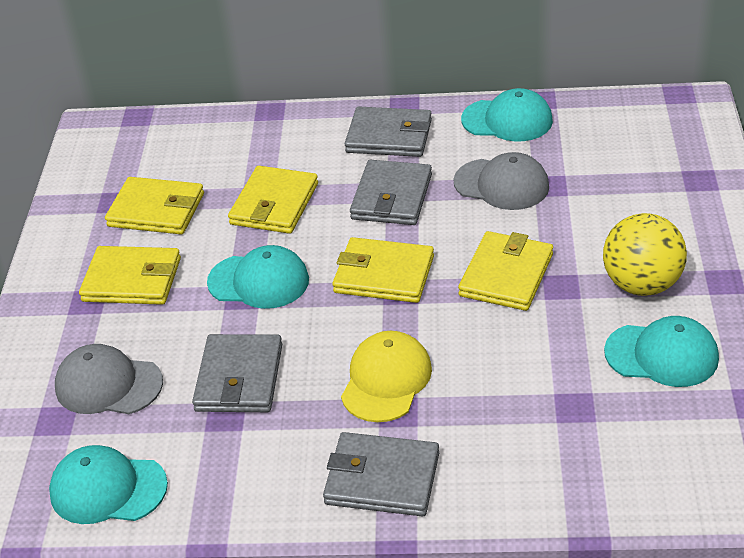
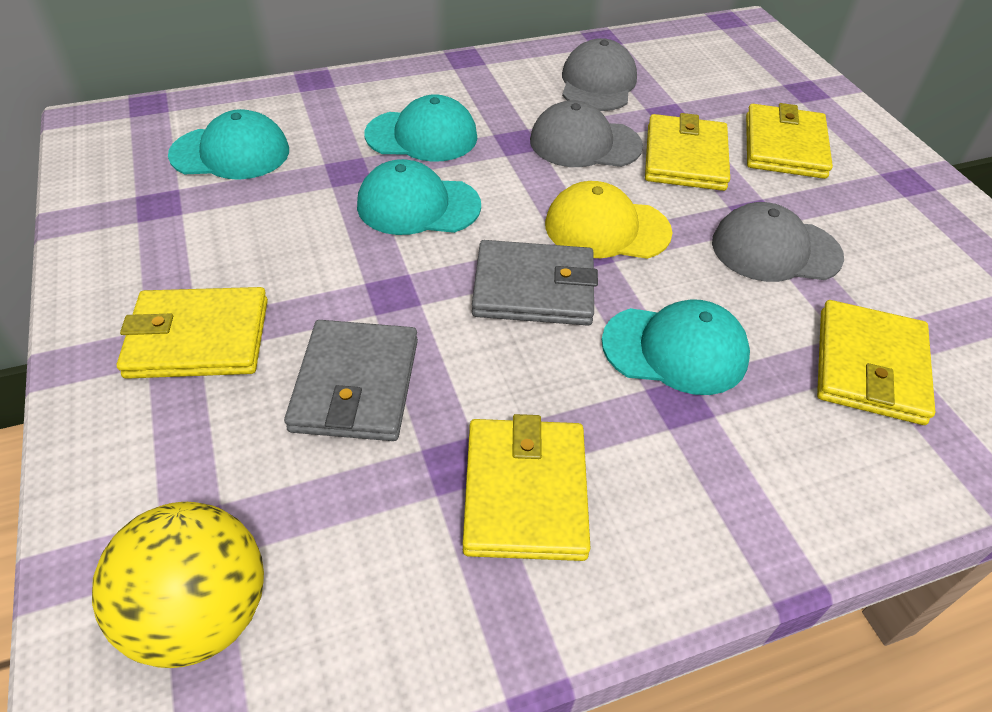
grey cap: [55,344,163,414] [454,152,549,210] = 2 -> [530,100,643,167] [562,38,637,111] [712,202,844,282] = 3
grey wallet: [192,334,282,412] [323,432,439,516] [344,106,432,157] [350,160,432,225] = 4 -> [284,320,418,441] [472,240,598,326] = 2

